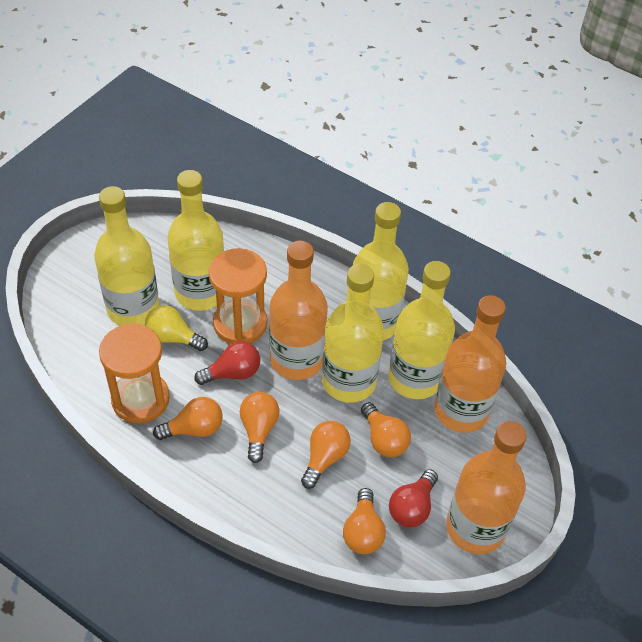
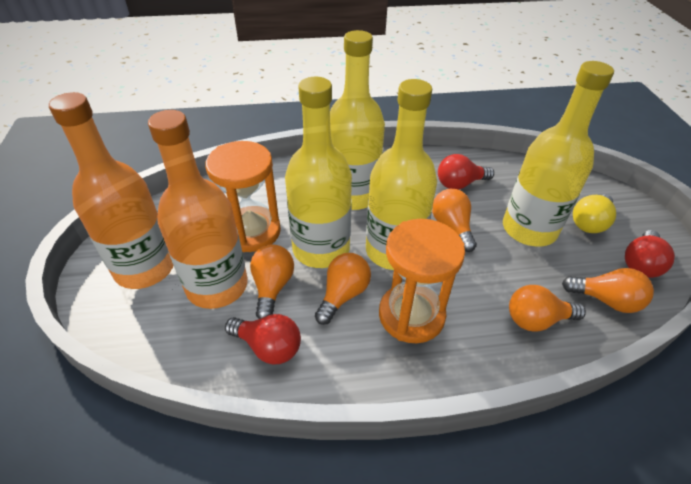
orange bottle: [269,241,328,380] [434,295,506,433] [446,421,527,554] = 3 -> [49,92,174,289] [148,110,248,309] = 2
red light bulb: [194,341,260,385] [389,469,438,527] = 2 -> [225,314,301,365] [438,154,494,190] [625,230,675,278] = 3
yellow bottle: [94,186,160,326] [167,170,225,311] [322,264,384,403] [353,202,409,340] [388,261,455,399] = 5 -> [285,77,352,268] [330,30,385,210] [366,79,437,270] [503,61,614,246] = 4

